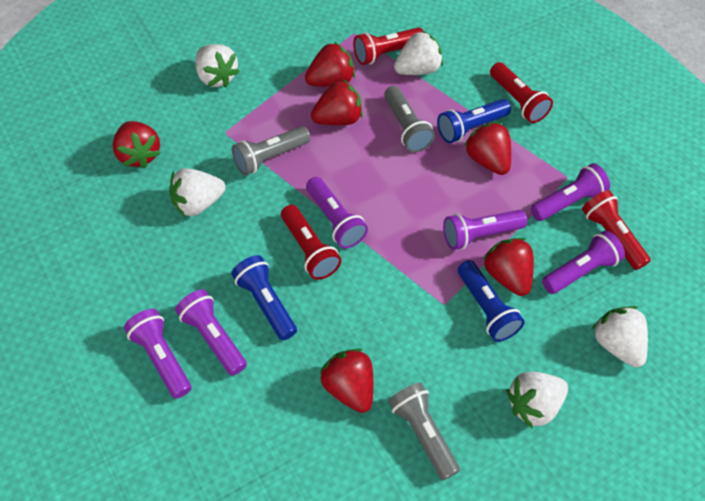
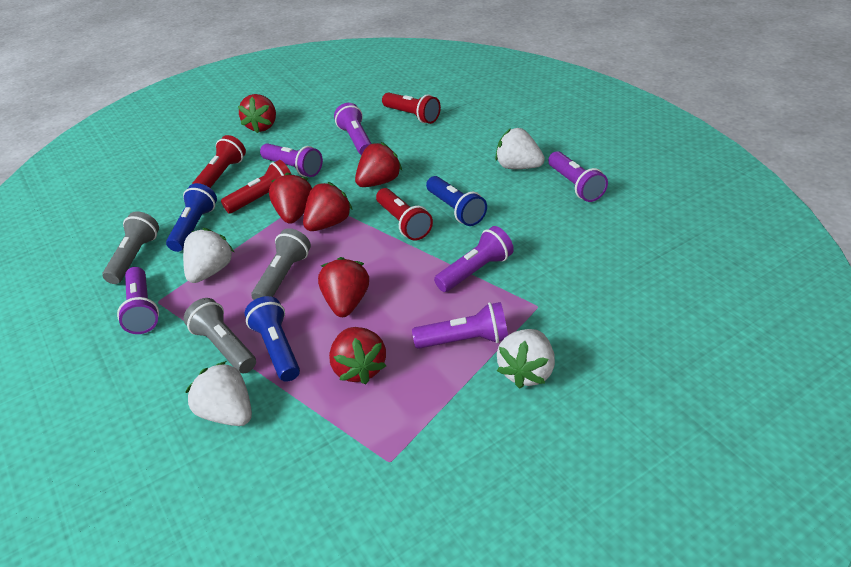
white strawberry: [169,168,226,217] [195,44,240,87] [394,31,443,75] [506,372,568,428] [591,306,648,368] = 5 -> [183,228,234,283] [185,361,252,426] [495,128,545,169] [497,329,555,389] = 4

